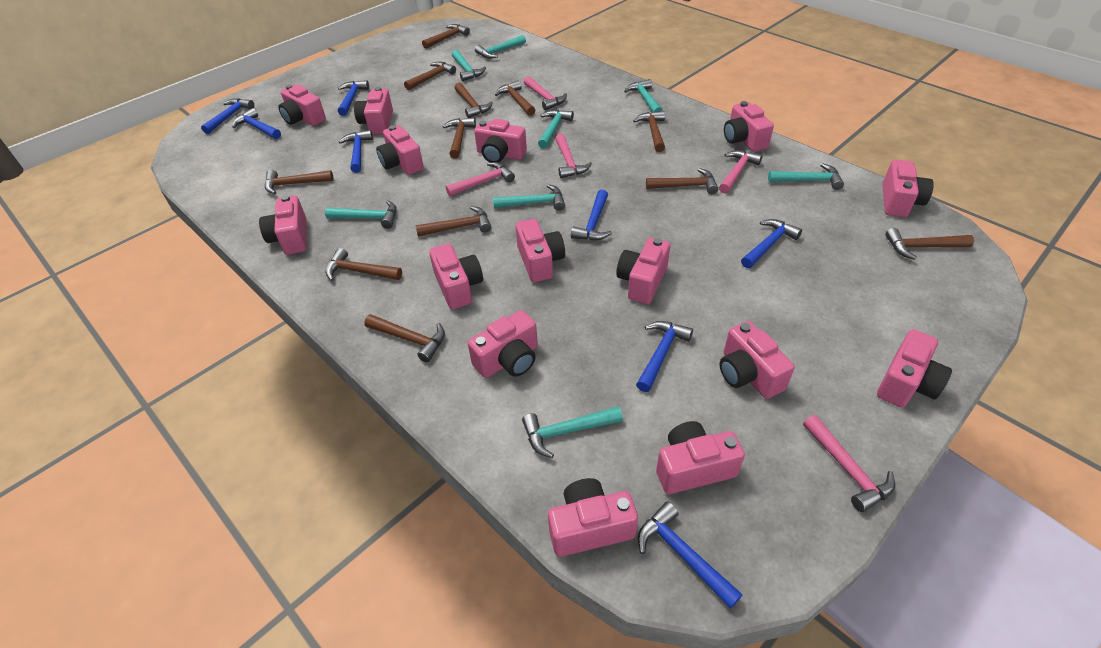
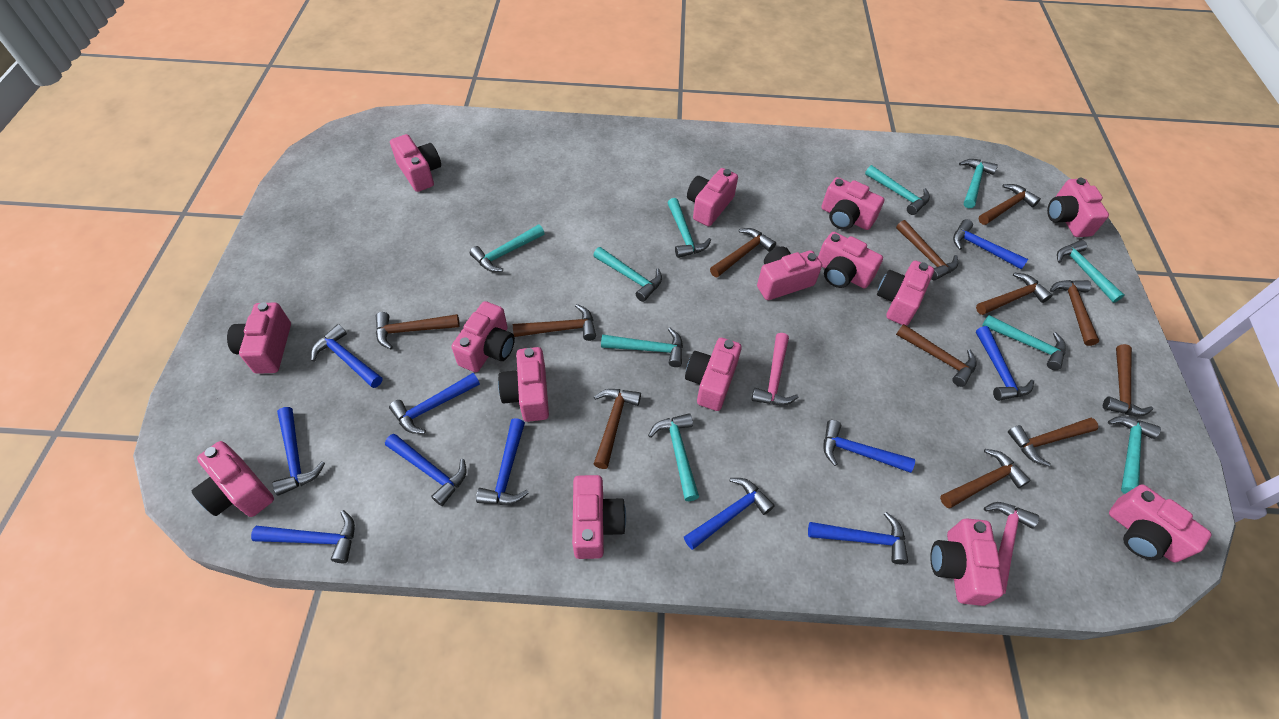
blue hammer: [201,98,254,134] [232,108,281,139] [338,80,369,116] [339,130,373,173] [571,189,612,241] [636,321,693,392] [638,501,743,609] [741,219,802,268] = 8 -> [251,510,355,563] [273,407,325,496] [311,324,383,388] [385,434,467,506] [389,373,480,434] [476,418,529,505] [684,478,775,550] [808,512,908,564] [824,420,915,473] [953,219,1028,269] [976,326,1034,401] = 11
pink hammer: [446,162,515,196] [524,76,567,110] [555,134,592,178] [719,150,762,194] [803,415,895,512] = 5 -> [751,333,799,405] [984,502,1039,594] = 2
turquoise hammer: [325,200,397,229] [452,50,486,81] [475,35,526,59] [493,184,565,211] [522,406,623,458] [538,110,574,149] [624,79,663,112] [768,163,844,190] = 8 -> [470,224,545,272] [593,247,662,302] [601,328,683,367] [648,413,699,501] [668,198,711,258] [865,165,930,215] [959,159,998,208] [982,315,1066,370] [1057,240,1124,303] [1108,416,1161,494] = 10

